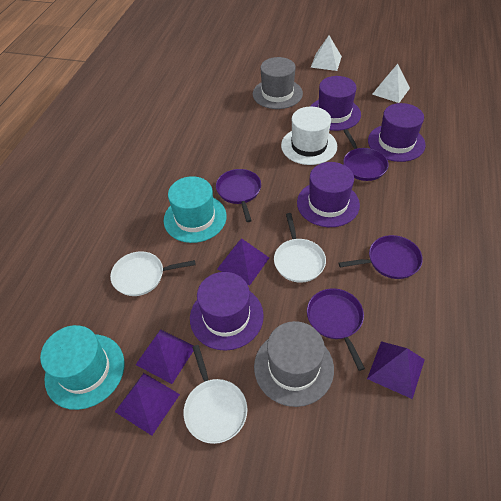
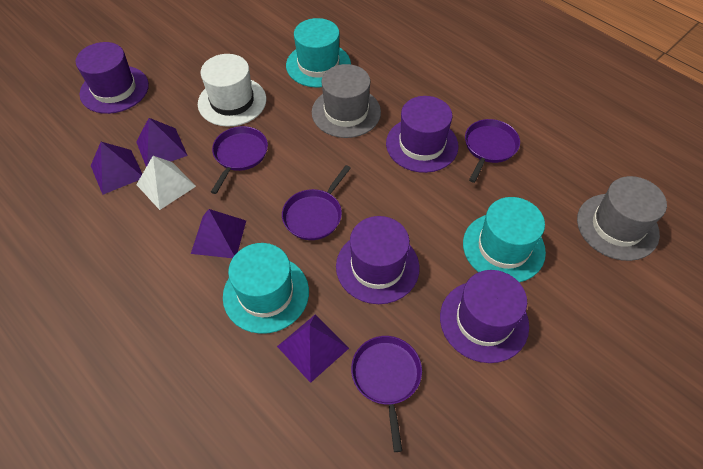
turquoise hat: [40,325,124,410] [164,176,227,243] = 2 -> [223,243,309,334] [286,18,351,88] [463,197,546,282] = 3
white pan: [110,251,196,296] [184,345,247,444] [274,213,326,283] = 3 -> none = 0
white pyramid: [311,35,342,71] [372,64,410,103] = 2 -> [136,156,196,210] = 1

